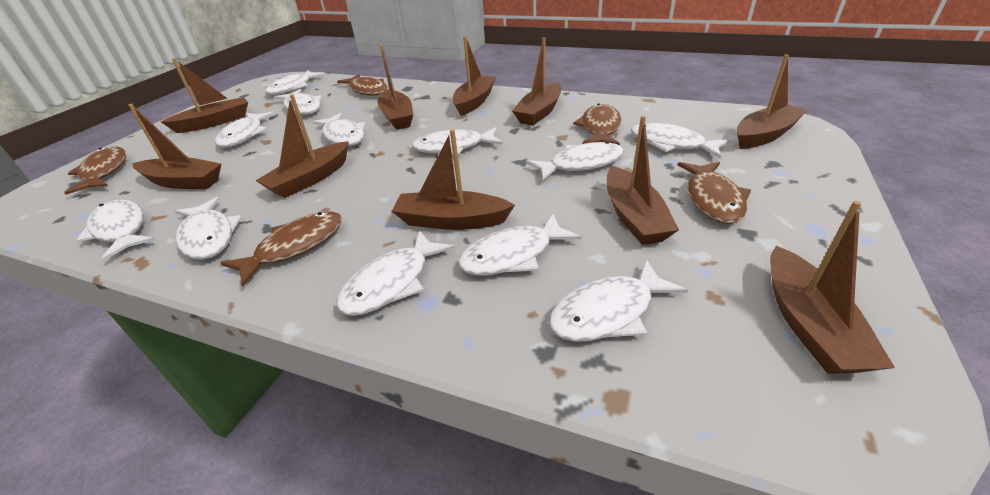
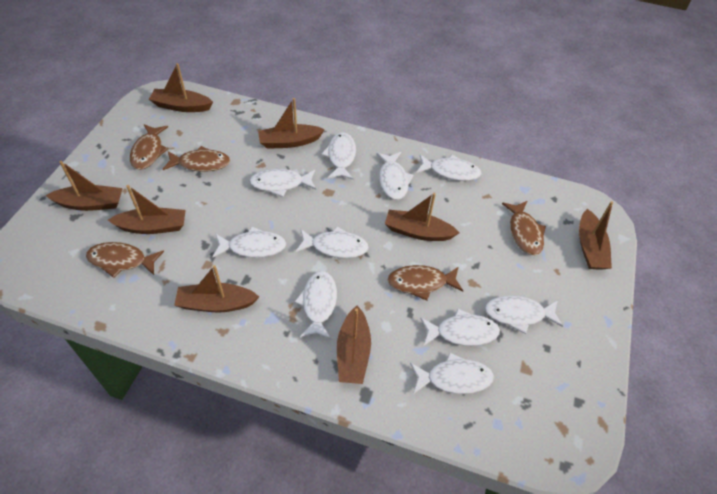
brown boat: [128,104,221,189] [161,58,248,133] [256,94,349,198] [377,45,413,130] [392,130,515,230] [452,36,496,116] [512,37,561,125] [607,116,679,245] [737,54,807,149] [770,201,895,374] = 10 -> [45,161,123,211] [108,185,186,234] [149,63,213,112] [174,265,259,312] [258,98,325,149] [337,306,371,384] [385,193,459,241] [579,201,613,270] = 8
white fish: [77,200,155,261] [175,197,242,260] [215,111,275,148] [265,70,326,95] [275,89,322,115] [313,113,366,146] [336,231,455,316] [412,127,503,155] [458,214,582,276] [526,141,624,181] [549,259,688,342] [631,123,731,158] = 12 -> [212,227,286,258] [249,169,316,197] [295,271,337,339] [296,226,369,258] [321,132,356,180] [377,152,413,200] [410,352,494,394] [416,154,482,181] [420,308,500,346] [485,296,563,334] = 10

